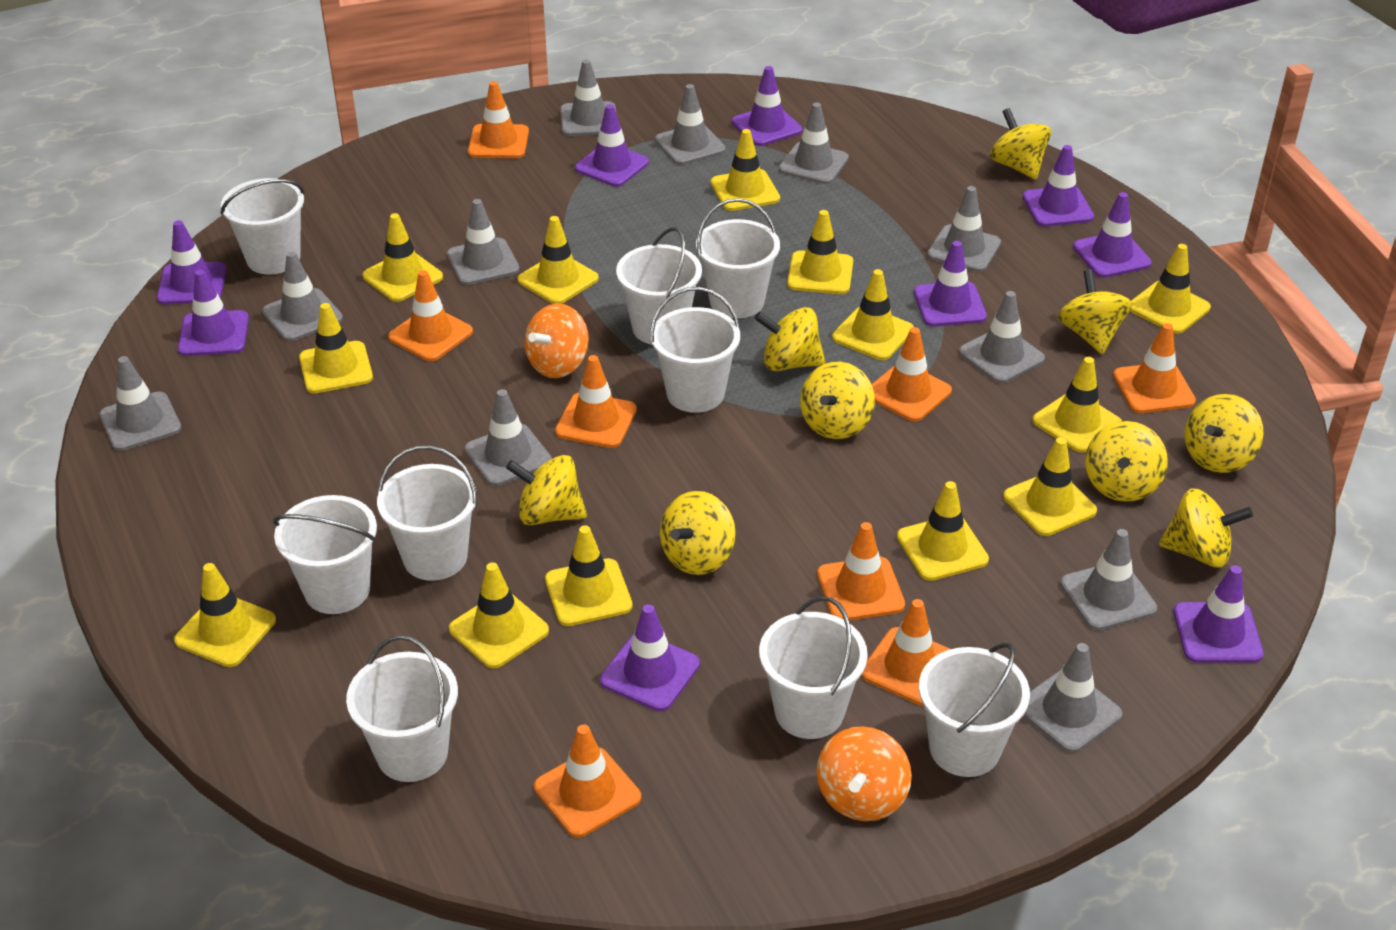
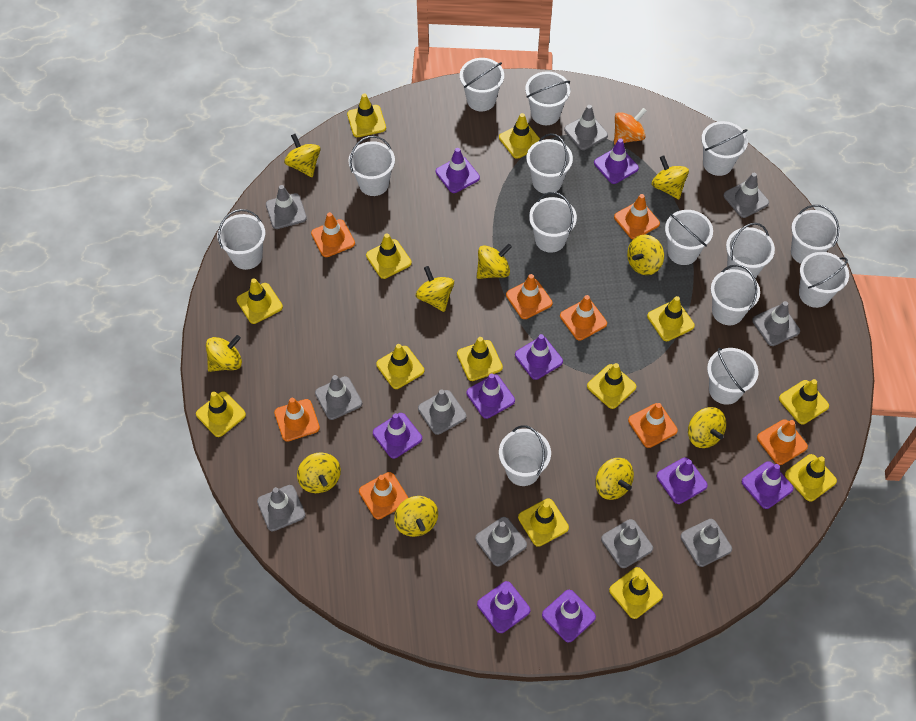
grey traffic cone: [99,356,182,451] [262,251,343,341] [447,199,520,285] [465,389,552,486] [560,59,616,136] [655,84,726,165] [779,103,849,184] [927,186,1001,272] [959,291,1045,383] [1023,643,1123,753] [1060,529,1157,631] = 11 -> [257,485,305,531] [266,185,307,229] [315,375,362,420] [418,390,467,435] [475,517,527,566] [564,105,608,150] [601,519,653,568] [681,519,732,567] [724,173,769,218] [752,301,800,346] = 10
orange spinning top: [524,304,589,378] [817,726,912,821] = 2 -> [614,108,646,145] = 1
white bucket: [220,178,304,275] [273,495,377,614] [346,635,458,782] [377,445,477,581] [616,227,702,344] [650,287,740,413] [696,198,780,318] [759,596,868,739] [919,643,1030,777] = 9 -> [217,209,265,270] [348,136,395,196] [460,58,504,111] [499,425,551,486] [525,71,570,125] [526,133,573,194] [529,192,577,253] [665,210,713,265] [701,121,748,176] [707,348,758,405] [711,265,760,325] [726,223,775,278] [791,205,840,264] [799,252,849,308] = 14
yellow spinning top: [506,455,587,525] [660,491,736,575] [754,307,825,371] [800,362,875,439] [990,108,1051,180] [1058,269,1132,354] [1085,421,1168,502] [1159,489,1253,567] [1185,394,1264,473] = 9 -> [206,335,242,372] [284,134,321,177] [297,452,341,493] [394,496,438,537] [416,266,454,312] [477,244,512,279] [595,458,634,500] [627,235,664,275] [651,155,689,199] [688,407,726,448] = 10

